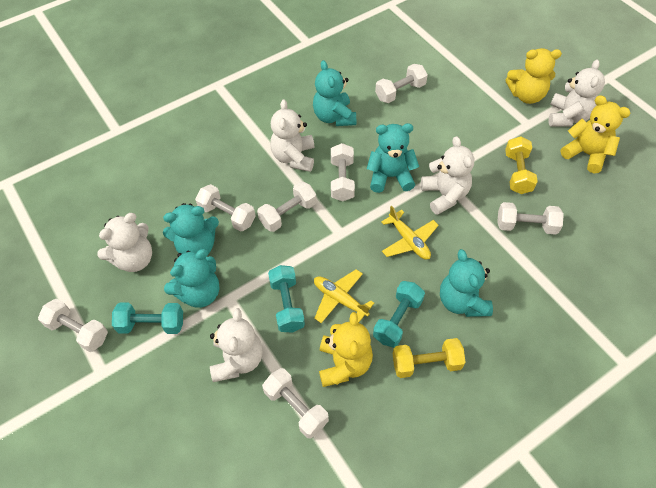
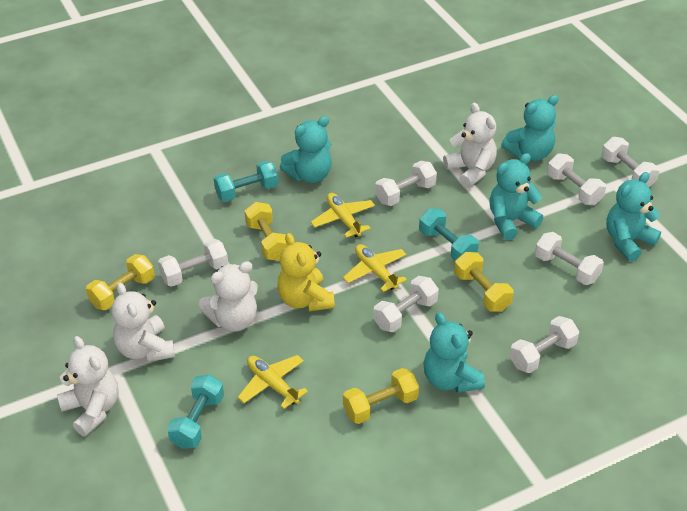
white teddy bear: [97,213,152,272] [210,308,263,382] [270,99,314,172] [421,136,474,215] [549,59,605,127] = 5 -> [57,336,118,437] [112,283,175,362] [199,261,258,331] [443,103,497,188] = 4
yellow dumbbell: [393,338,465,378] [505,136,538,194] = 2 -> [86,254,155,310] [245,202,287,261] [343,368,419,424] [454,252,514,312] = 4
yellow plane: [314,269,374,323] [381,206,439,260] = 2 -> [238,355,308,409] [311,193,375,238] [343,244,407,292] = 3
yellow teddy bear: [319,312,373,387] [506,48,562,104] [560,95,630,173] = 3 -> [277,233,335,311] = 1

